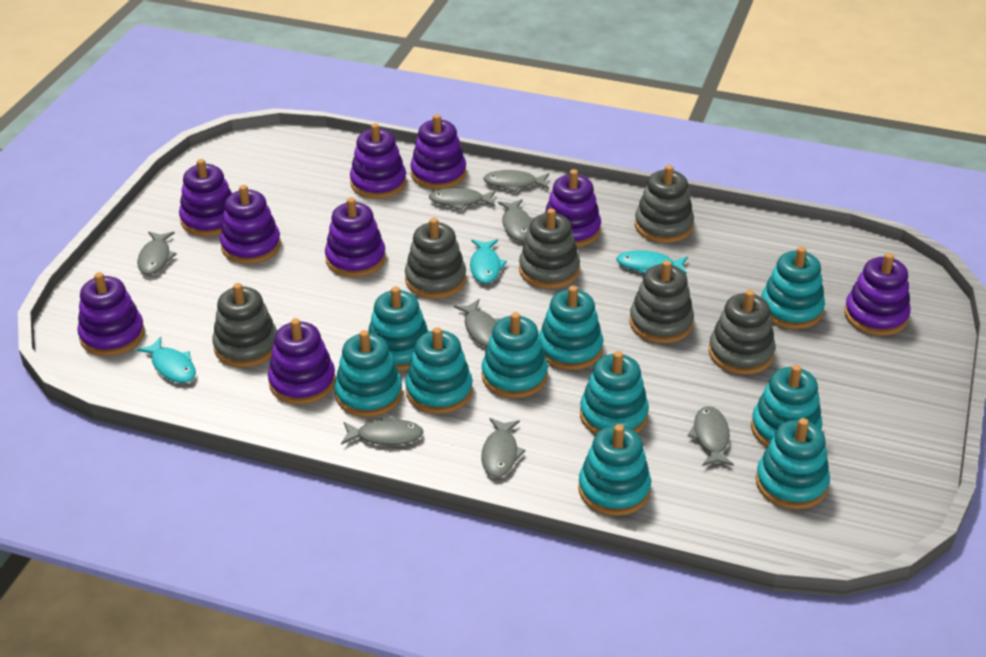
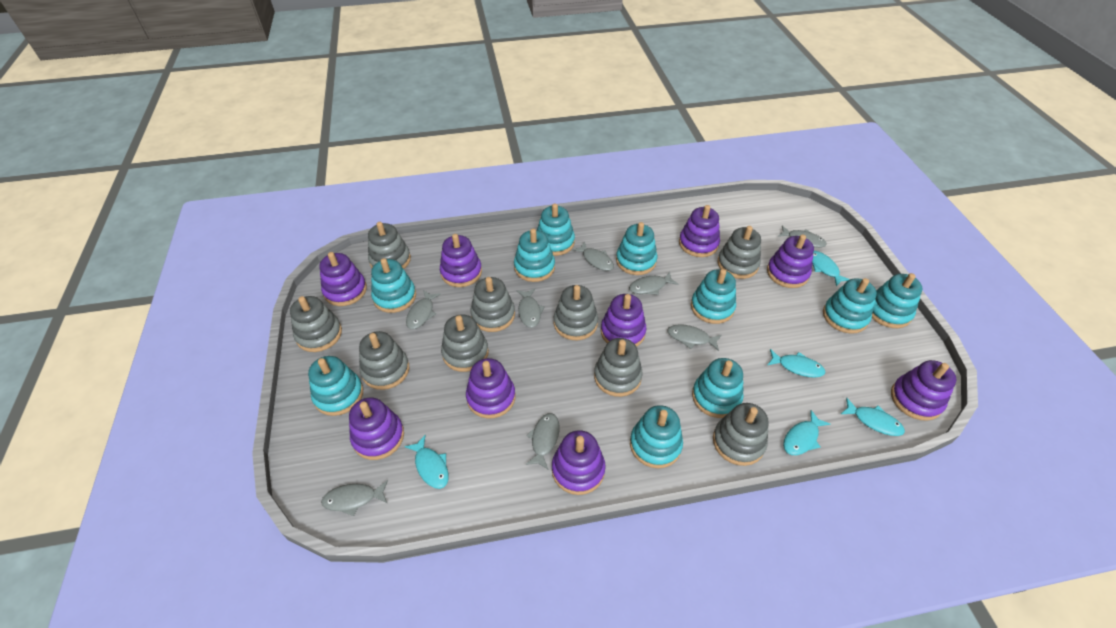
grey stacking toy: [212,283,277,368] [405,218,466,299] [519,208,580,289] [630,260,694,344] [635,165,694,243] [709,290,775,375] = 6 -> [290,296,342,352] [359,331,409,390] [368,222,411,269] [441,315,489,372] [470,277,515,332] [554,285,598,340] [594,338,643,397] [713,403,769,466] [717,226,761,279] = 9
turquoise fish: [136,337,196,383] [470,239,507,284] [616,250,688,274] = 3 -> [404,435,449,489] [768,349,826,378] [783,410,830,455] [812,251,850,286] [841,398,905,436] = 5

